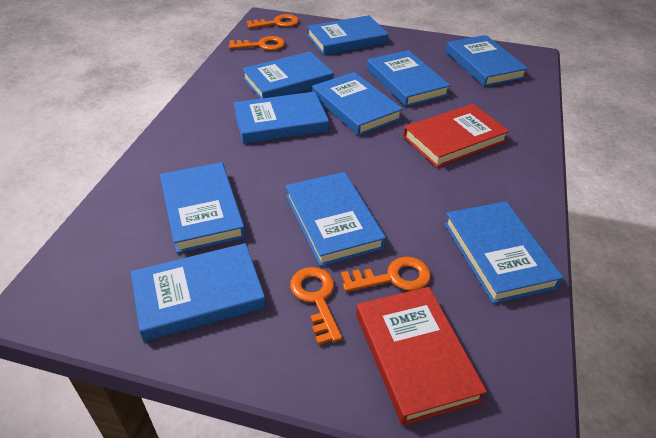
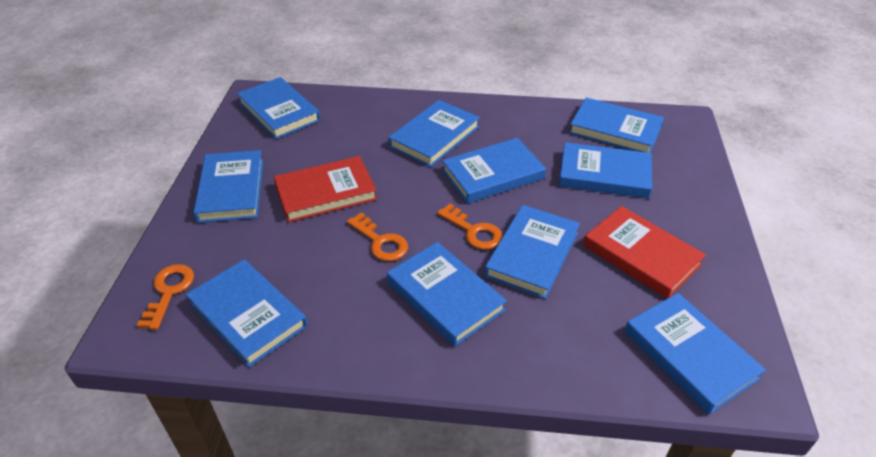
orange key: [229,36,285,51] [246,14,299,29] [290,267,342,345] [341,257,431,292] = 4 -> [137,264,194,330] [347,212,408,261] [437,204,503,250] = 3

